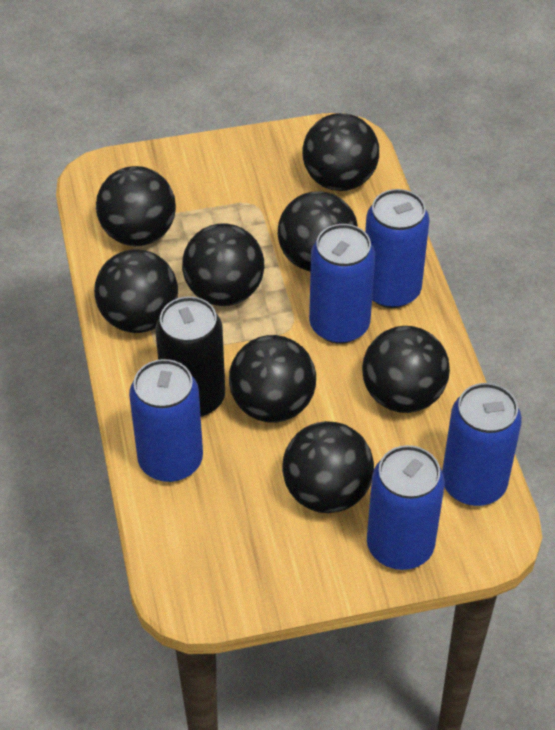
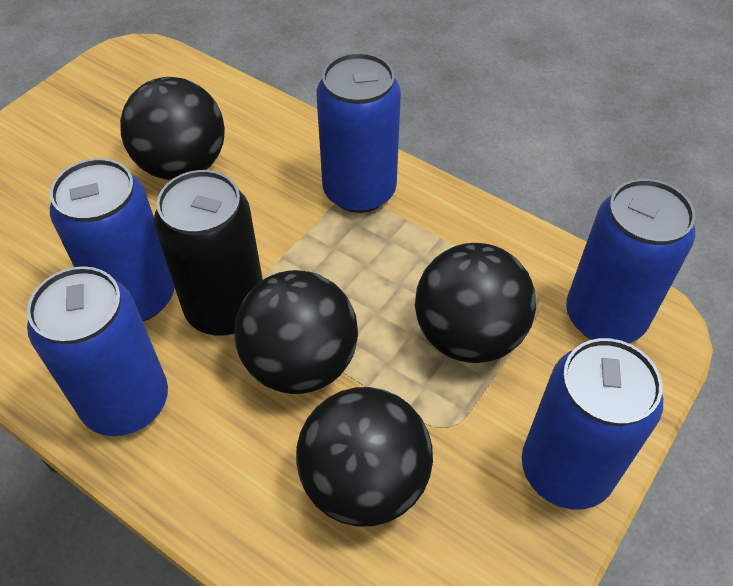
black ball: [94,249,178,333] [96,166,176,246] [182,223,264,306] [229,335,316,423] [277,191,358,271] [282,421,374,513] [302,113,379,191] [362,326,450,413] = 8 -> [120,77,225,180] [234,270,358,394] [296,387,433,527] [415,243,536,363] = 4

